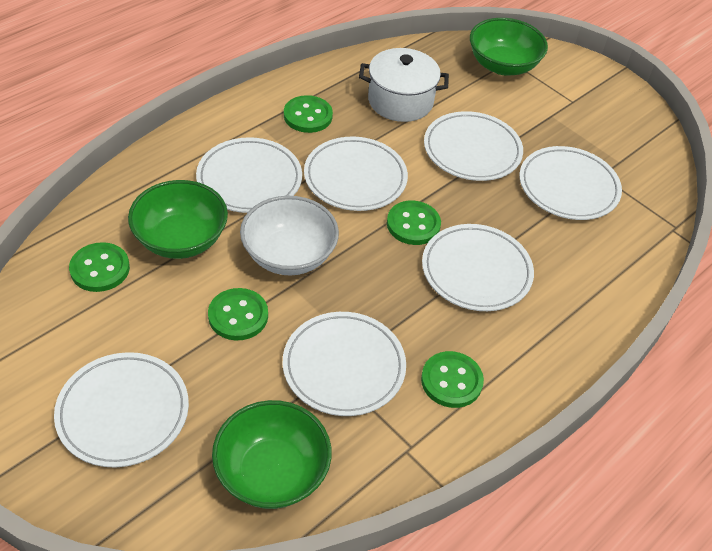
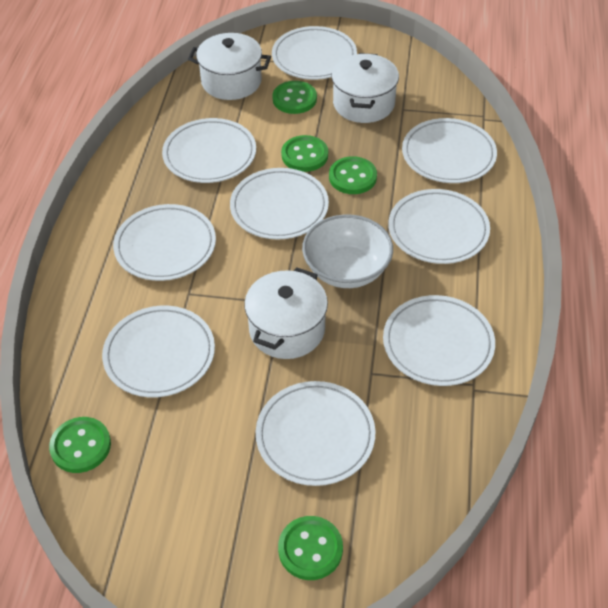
green bowl: [128,180,228,259] [212,400,332,509] [470,18,548,75] = 3 -> none = 0
white plate: [54,352,189,468] [196,137,302,213] [283,312,406,416] [304,137,408,211] [422,224,534,311] [424,111,523,181] [519,146,622,220] = 7 -> [102,306,215,397] [113,204,216,281] [162,118,256,183] [230,168,329,239] [256,381,375,486] [272,26,357,80] [383,295,495,386] [388,189,490,264] [402,118,497,183] = 9
white pot: [359,48,449,122] = 1 -> [188,33,271,100] [244,267,328,359] [332,53,399,123] = 3

